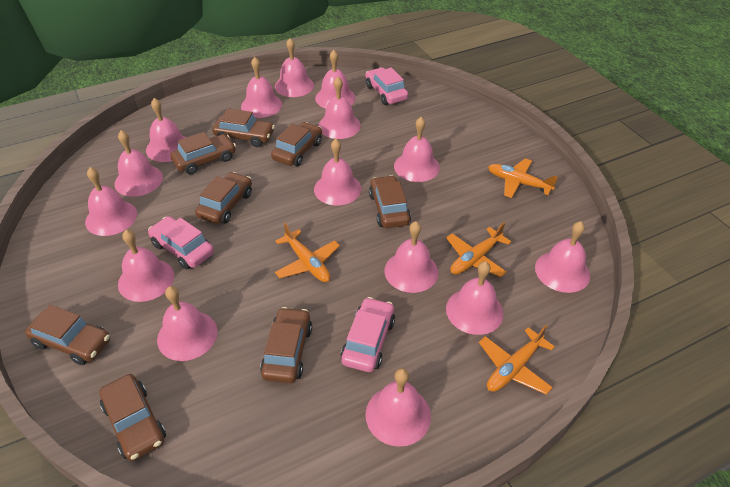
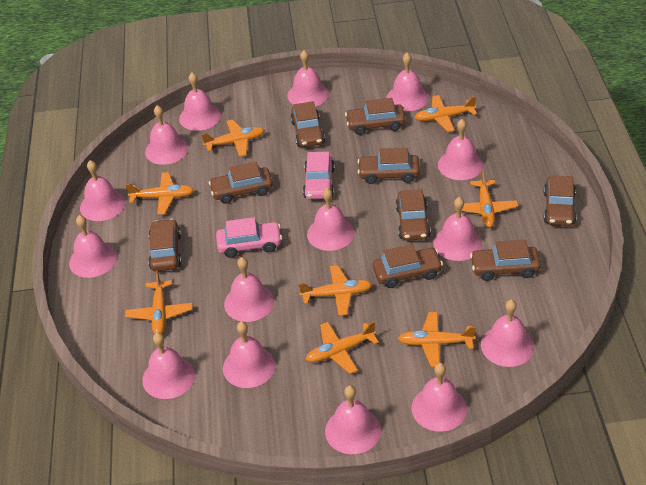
brown car: [25,305,110,365] [99,374,166,461] [170,132,236,175] [195,172,252,224] [212,108,275,147] [260,307,312,383] [271,122,322,166] [369,175,411,228] = 8 -> [148,219,182,271] [209,161,273,204] [290,101,325,147] [345,98,406,135] [357,148,420,184] [373,244,443,288] [395,189,431,241] [470,240,541,281] [544,175,577,226] = 9
orange plane: [275,223,340,282] [446,222,511,277] [479,325,555,395] [488,159,558,198] = 4 -> [125,270,193,334] [126,172,194,215] [201,119,265,157] [298,265,372,316] [306,321,379,374] [398,312,476,367] [414,95,477,132] [454,169,518,228] = 8
pink car: [148,216,214,269] [341,297,395,372] [366,67,408,105] = 3 -> [216,217,282,258] [303,152,335,199] = 2

